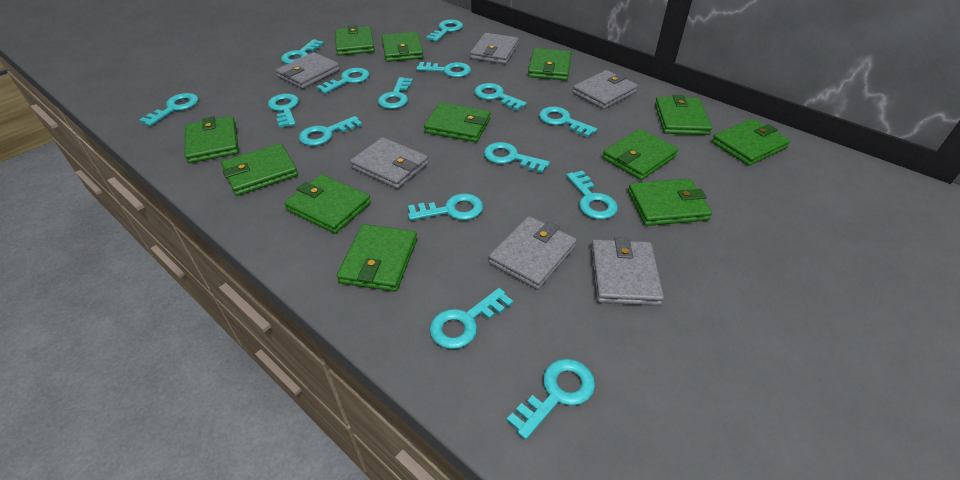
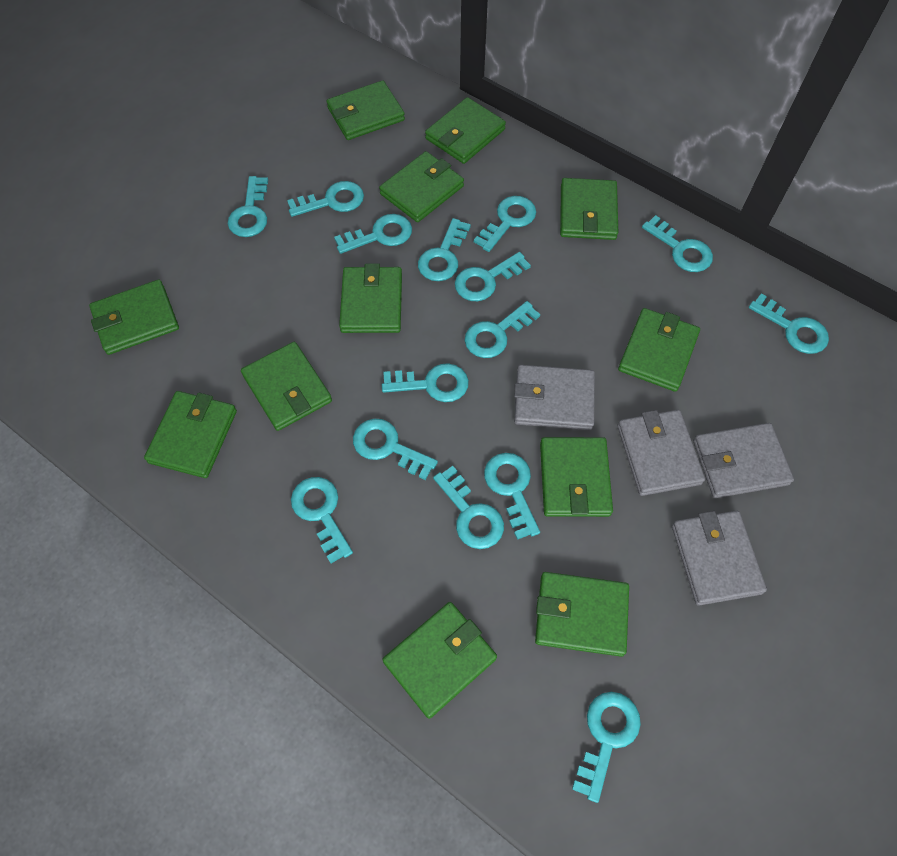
grey wallet: [276,52,340,89] [350,137,428,189] [470,33,519,64] [489,216,577,290] [573,70,638,109] [591,237,664,306] = 6 -> [514,365,595,430] [617,410,705,496] [672,511,767,606] [693,423,794,498] = 4

